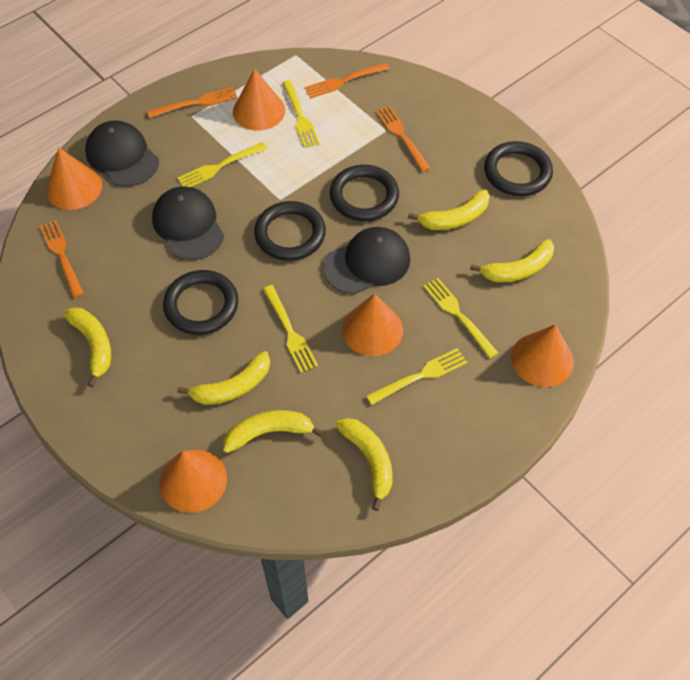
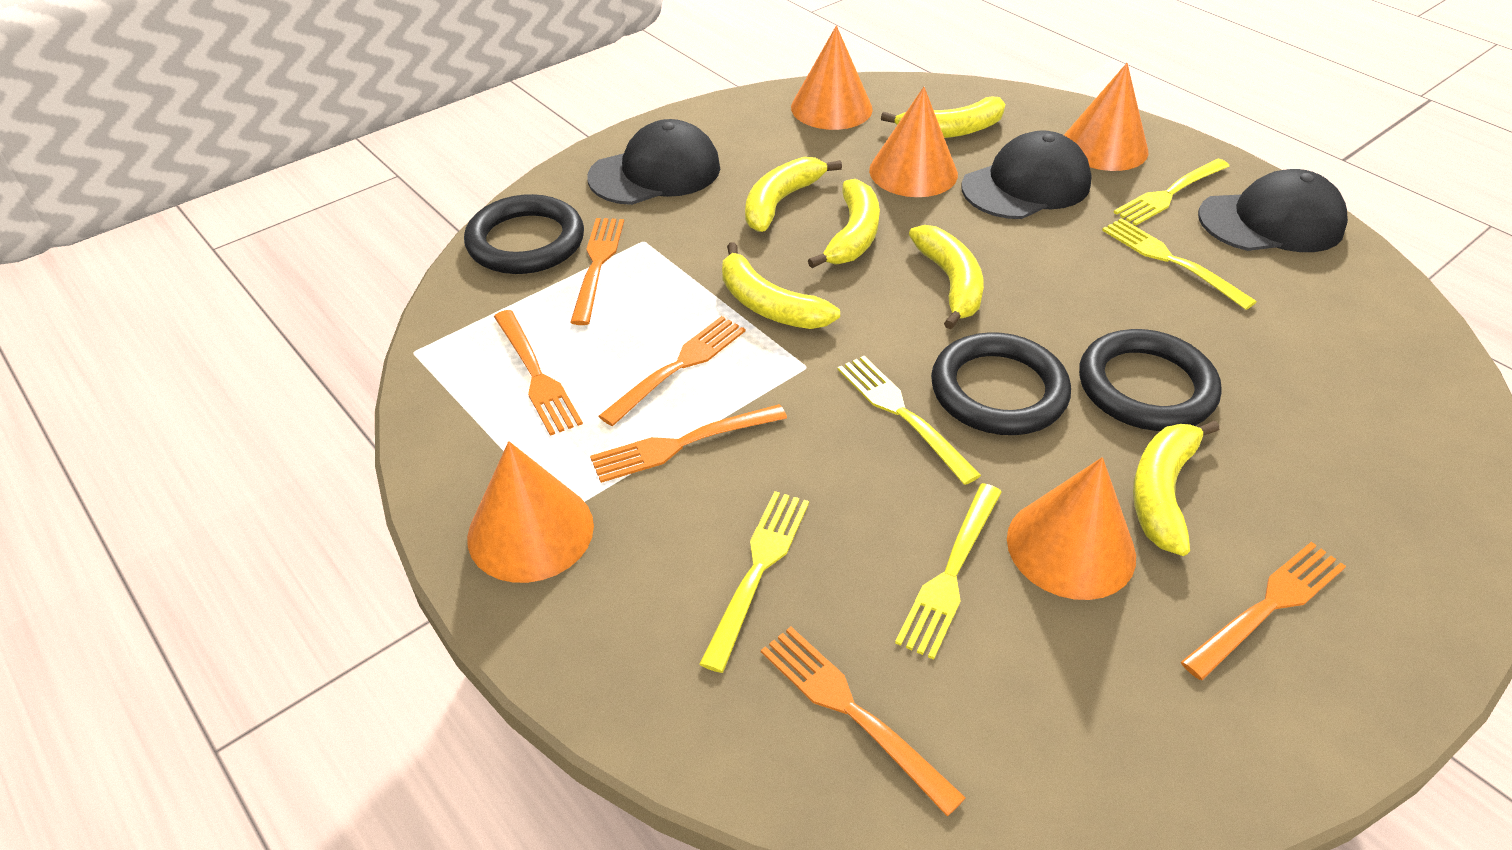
black ring: [163,270,238,335] [254,201,326,261] [330,165,399,221] [484,141,553,196] = 4 -> [464,194,584,274] [931,332,1071,435] [1079,329,1222,431] = 3
orange fork: [40,220,84,298] [147,87,238,118] [304,63,390,98] [376,106,430,172] = 4 -> [494,310,583,436] [570,218,624,325] [590,404,787,483] [599,316,746,426] [761,627,966,816] [1181,542,1346,680] = 6

